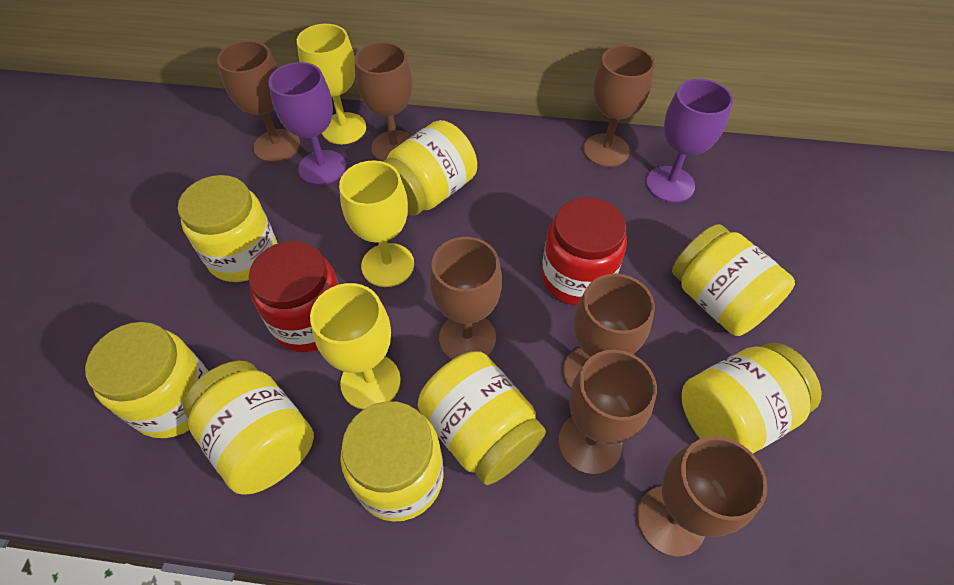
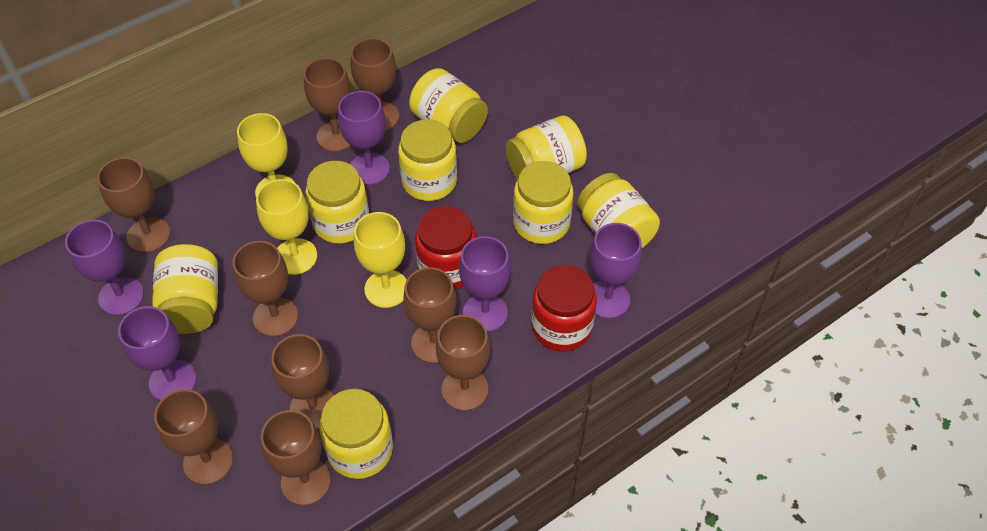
brown goblet: [217,41,300,162] [355,42,412,162] [430,237,502,360] [558,350,657,475] [563,274,655,389] [583,45,655,167] [637,436,767,557] = 7 -> [97,157,170,253] [154,389,233,485] [233,241,298,337] [261,410,331,506] [271,334,334,429] [304,58,351,152] [350,38,400,131] [404,267,457,363] [436,315,490,411] = 9
purple goblet: [268,62,346,185] [646,79,733,203] = 2 -> [65,219,144,315] [118,306,197,401] [338,91,390,185] [459,236,511,332] [590,223,642,319] = 5

